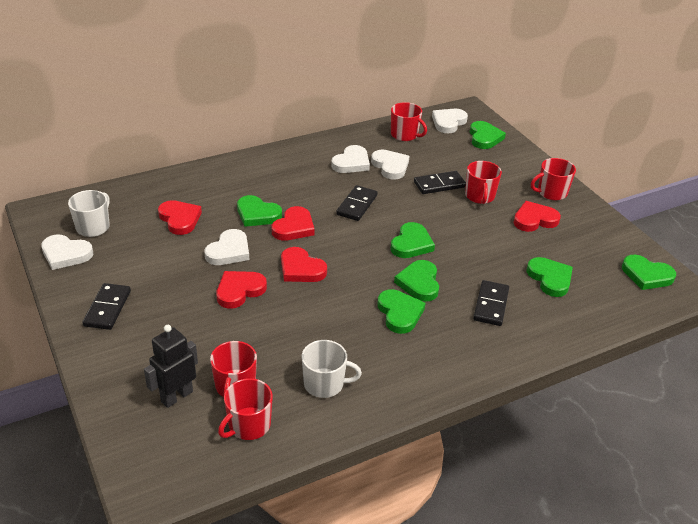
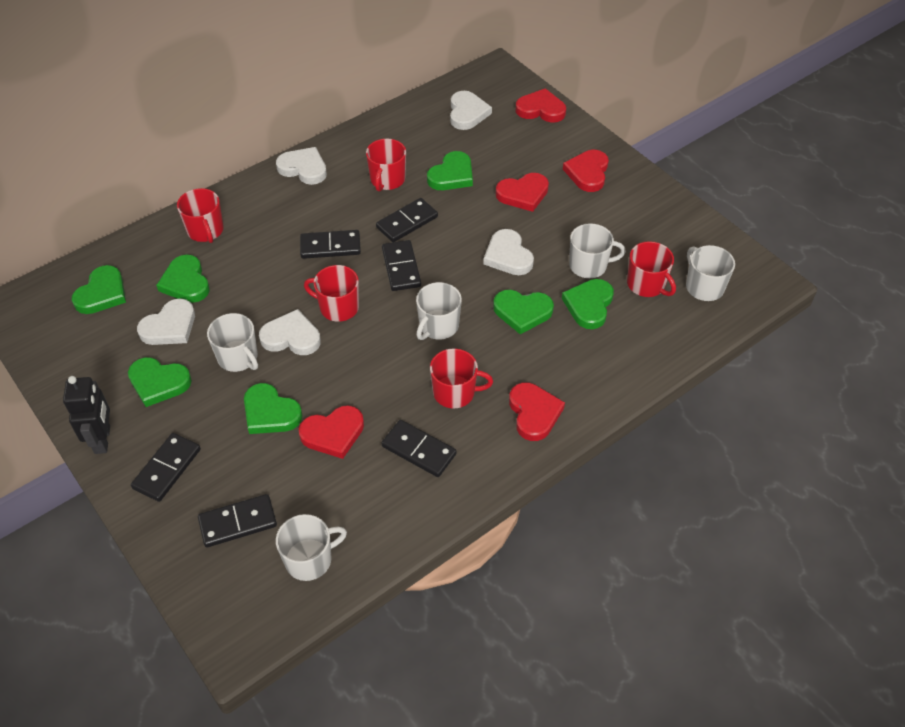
black domino: [82,283,131,330] [336,185,378,221] [414,171,466,194] [473,280,509,326] = 4 -> [131,433,201,502] [198,494,277,547] [300,230,361,259] [376,198,438,242] [382,240,421,291] [382,420,457,477] = 6
white mug: [68,190,110,237] [302,340,362,398] = 2 -> [207,313,258,372] [276,514,347,581] [416,282,462,340] [569,223,626,278] [686,245,735,301] = 5

